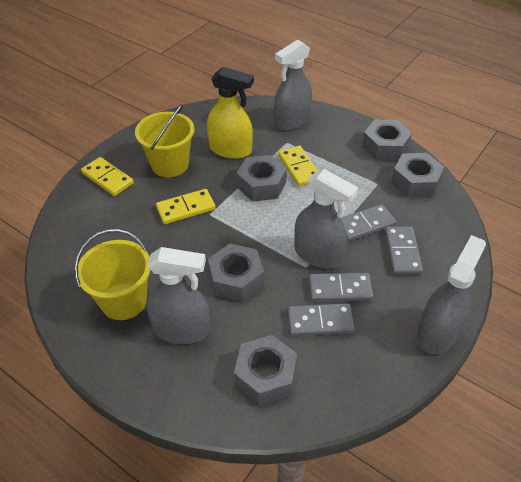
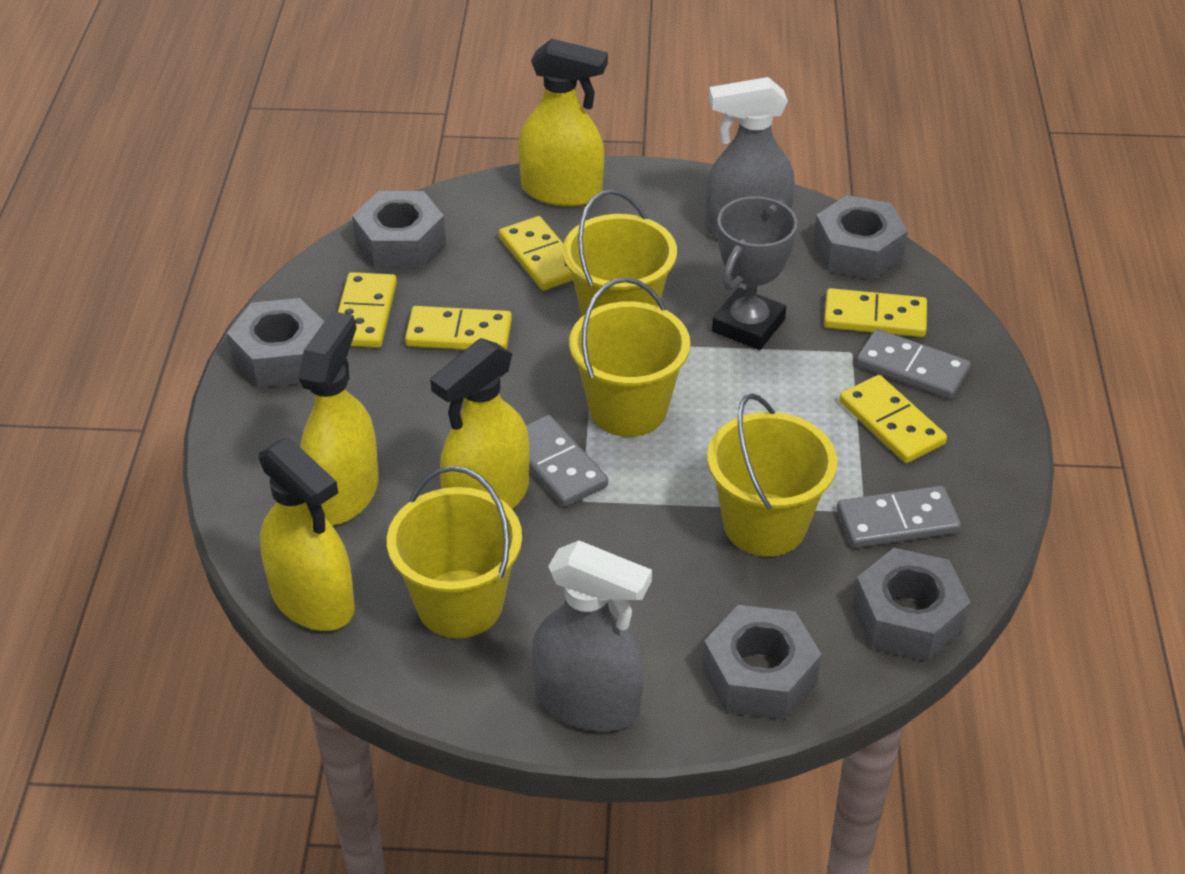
grey domino: [287,303,355,336] [309,273,373,302] [340,204,396,242] [385,226,423,275] = 4 -> [526,415,608,507] [837,486,961,548] [856,329,971,399] = 3
grey spray bottle: [147,247,210,344] [274,39,312,131] [294,169,358,269] [417,235,486,354] = 4 -> [531,541,652,731] [705,77,795,239] = 2
grey trophy: none = 0 -> [712,196,798,350] = 1
yellow bucket: [75,229,151,320] [135,104,195,177] = 2 -> [387,466,522,638] [563,190,677,316] [569,277,690,437] [707,393,837,557] = 4
yellow domino: [81,157,134,196] [156,189,216,224] [278,146,318,186] = 3 -> [338,272,397,348] [405,306,512,350] [499,216,573,291] [824,288,927,337] [839,375,947,463] = 5
yellow spray bottle: [207,67,254,159] = 1 -> [259,437,355,631] [298,311,379,525] [430,338,530,509] [518,39,608,207] = 4

